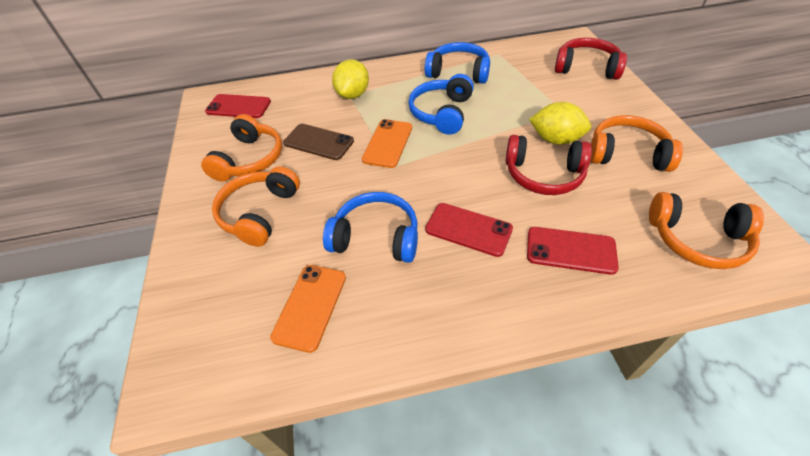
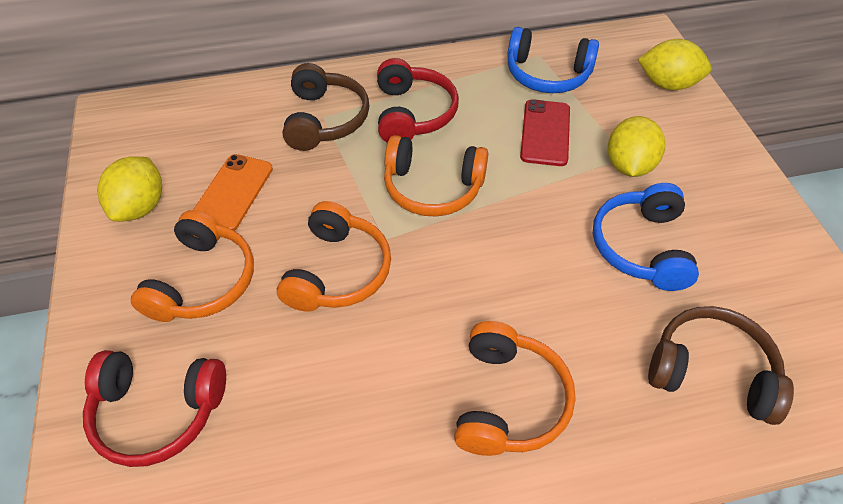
blue headphones: [323,192,418,263] [408,74,474,135] [425,42,490,84] = 3 -> [507,27,599,93] [593,183,699,291] = 2
brown headphones: none = 0 -> [283,63,369,151] [648,306,794,425] = 2
brown phone: [283,124,354,160] = 1 -> none = 0
orange phone: [270,265,346,353] [362,119,412,168] = 2 -> [193,154,273,231] = 1
red phone: [205,94,271,118] [425,203,513,257] [527,227,619,275] = 3 -> [520,99,570,166] = 1
yellow lemon: [332,59,369,99] [529,102,591,145] = 2 -> [97,156,162,222] [608,116,665,177] [638,39,711,90] = 3

